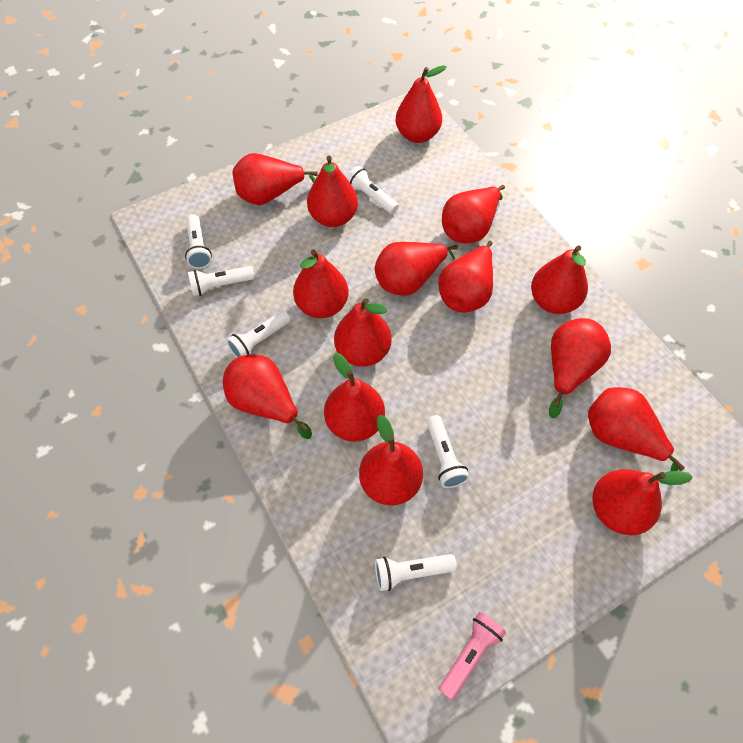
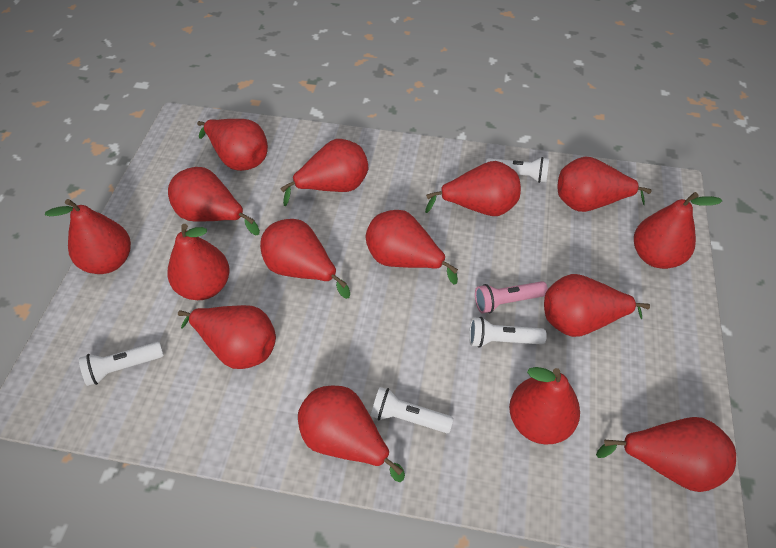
white flashlight: [185,214,212,269] [188,266,255,296] [226,310,291,358] [347,166,399,214] [375,554,457,591] [427,415,469,488] = 6 -> [79,342,164,386] [371,387,453,433] [469,317,547,348] [486,157,549,183] = 4

